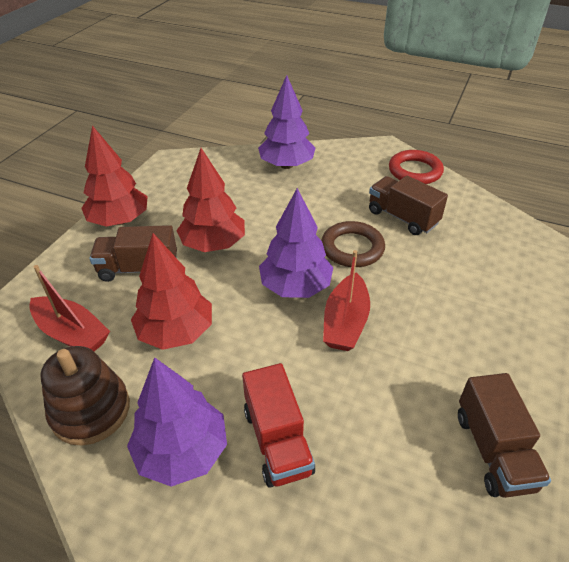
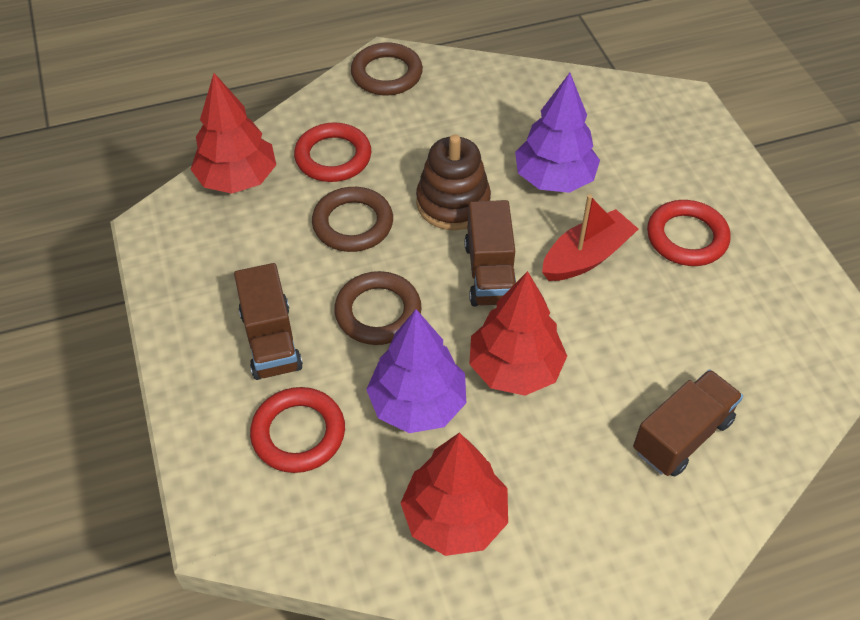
brown ring: [321,221,385,267] = 1 -> [312,187,393,252] [334,271,422,345] [351,43,423,95] = 3
purple tree: [127,357,227,487] [258,75,315,169] [259,188,333,298] = 3 -> [366,309,466,433] [515,73,600,193] = 2
red boat: [29,265,110,352] [323,250,370,351] = 2 -> [542,194,638,281] = 1
red ring: [389,150,444,184] = 1 -> [250,387,345,473] [294,122,371,182] [647,200,731,266] = 3
red truck: [242,363,315,488] = 1 -> none = 0

